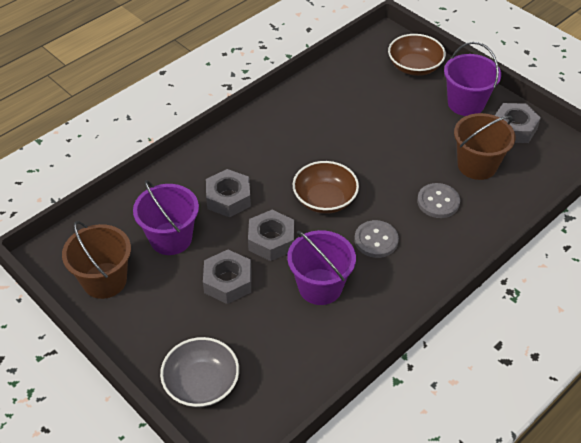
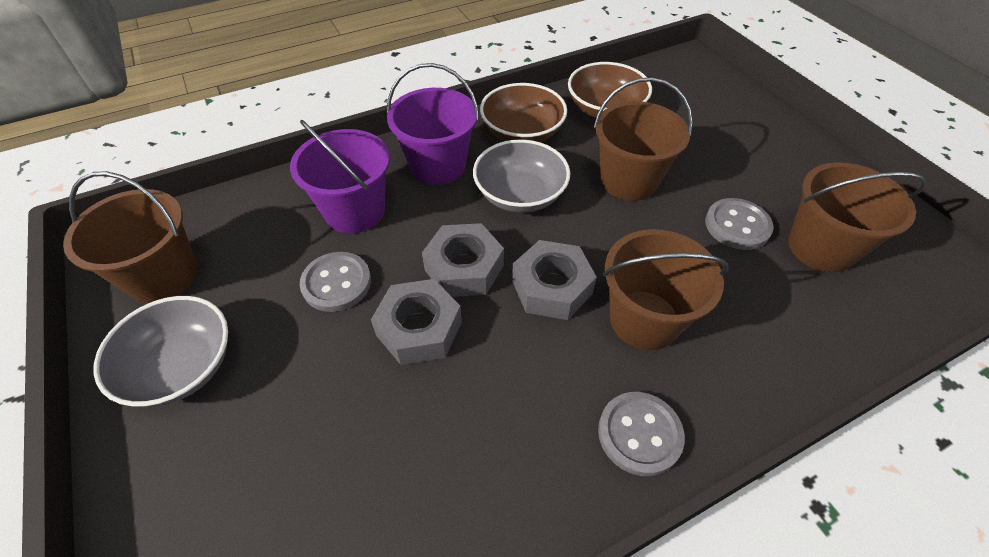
brown bucket: [62,221,131,299] [454,113,516,180] = 2 -> [63,171,198,303] [594,77,693,201] [603,229,729,350] [788,162,926,272] = 4
grey bowl: [160,337,239,408] = 1 -> [93,296,228,406] [473,139,570,213] = 2
grey button: [354,220,399,258] [417,183,460,218] = 2 -> [300,252,371,312] [598,392,685,476] [705,198,774,250] = 3
grey nut: [203,250,252,304] [206,169,251,217] [248,210,294,261] [495,103,541,143] = 4 -> [371,279,462,365] [422,223,504,297] [512,240,597,320] = 3
purple bucket: [133,180,199,255] [287,230,356,305] [444,42,501,116] = 3 -> [290,120,390,233] [387,63,479,185] = 2

